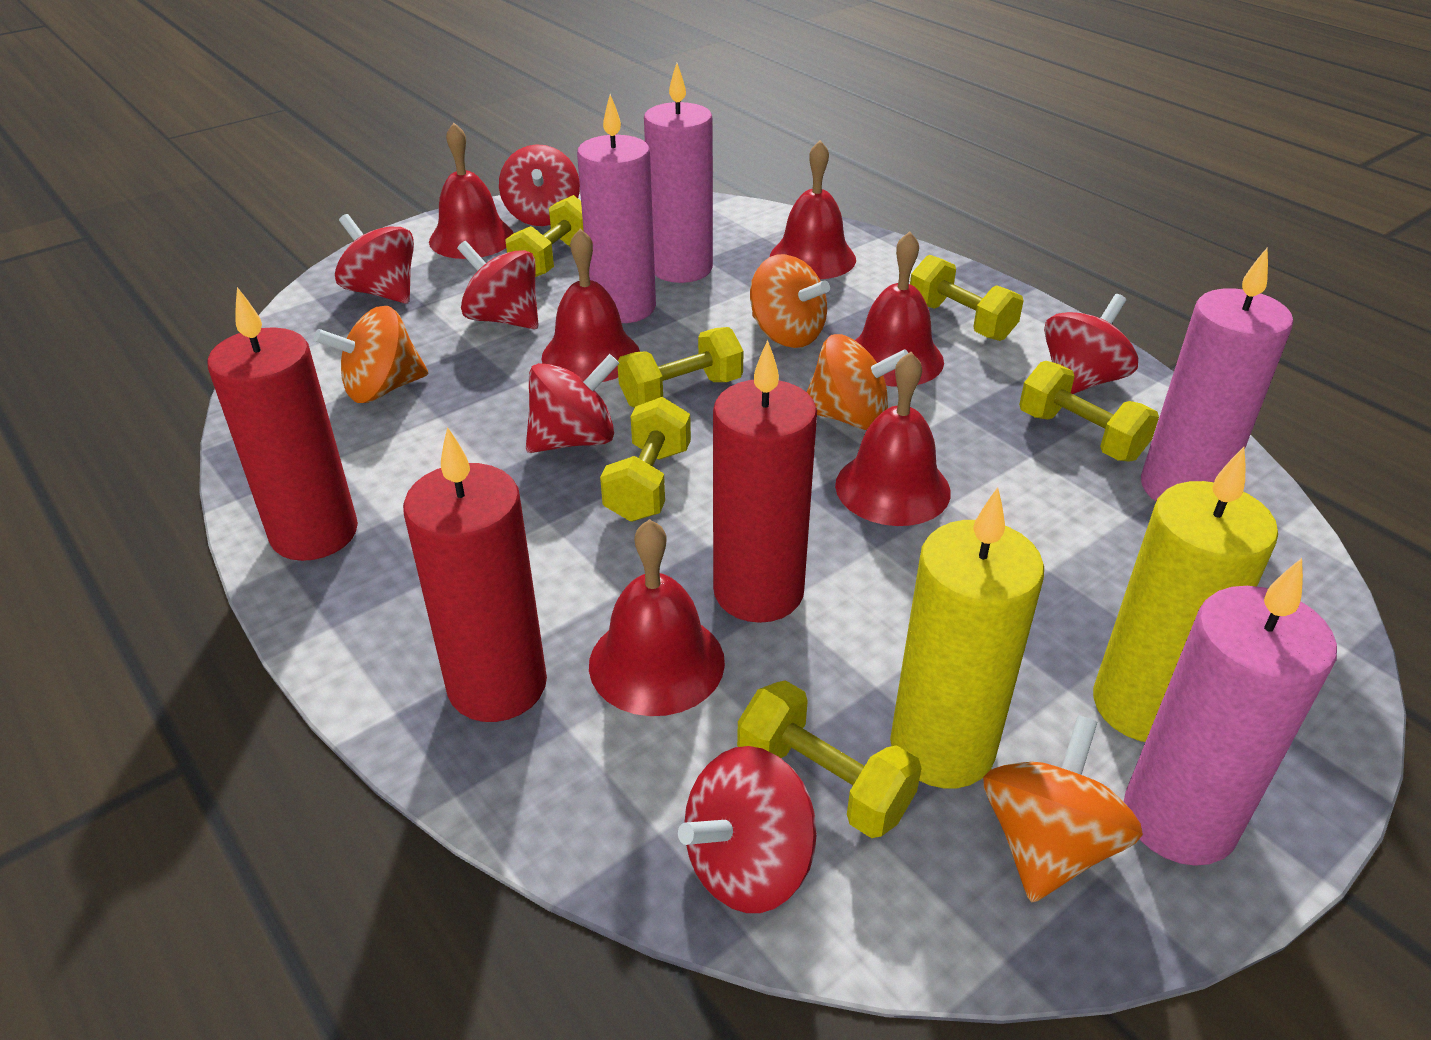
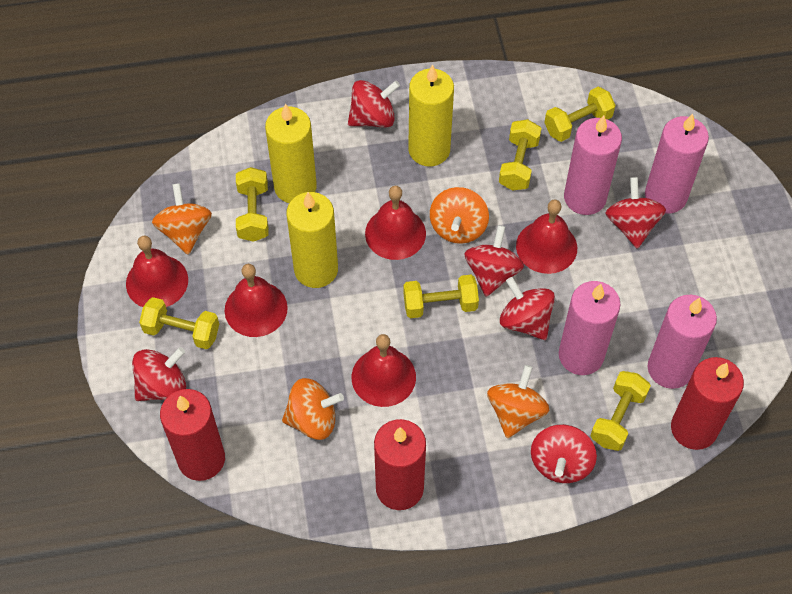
red bell: [429,123,513,259] [541,229,640,382] [589,519,725,716] [770,140,856,279] [835,352,951,526] [855,231,944,387] = 6 -> [126,235,188,307] [225,264,288,337] [352,334,416,407] [365,186,426,260] [516,200,577,274] = 5
yellow candle: [890,487,1044,788] [1093,447,1278,742] = 2 -> [265,103,317,203] [287,192,338,288] [408,64,454,166] = 3

